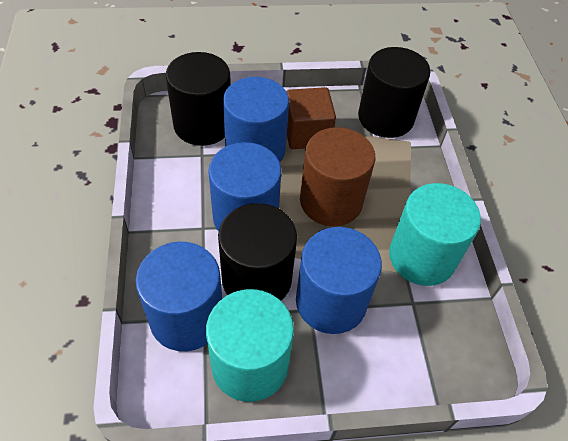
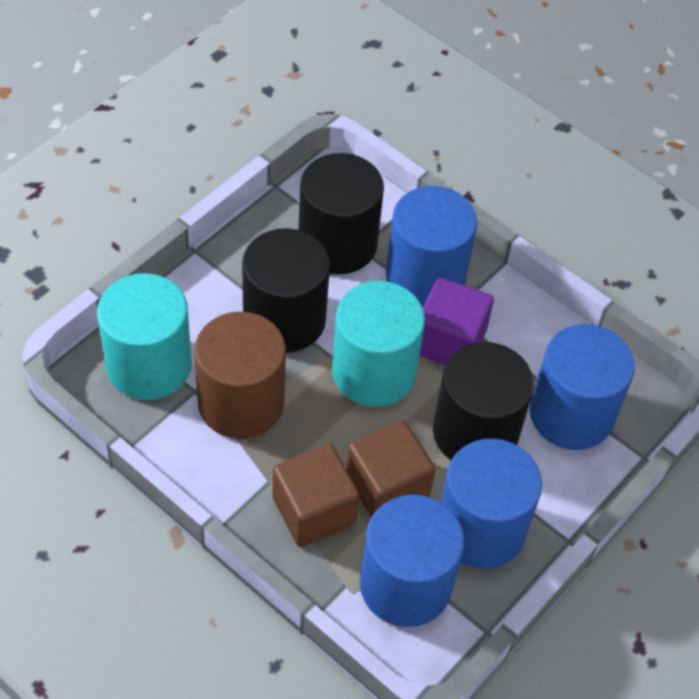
brown cube: [286,87,336,149] = 1 -> [272,444,360,547] [346,420,436,517] = 2
purple cube: none = 0 -> [420,277,494,366] = 1

